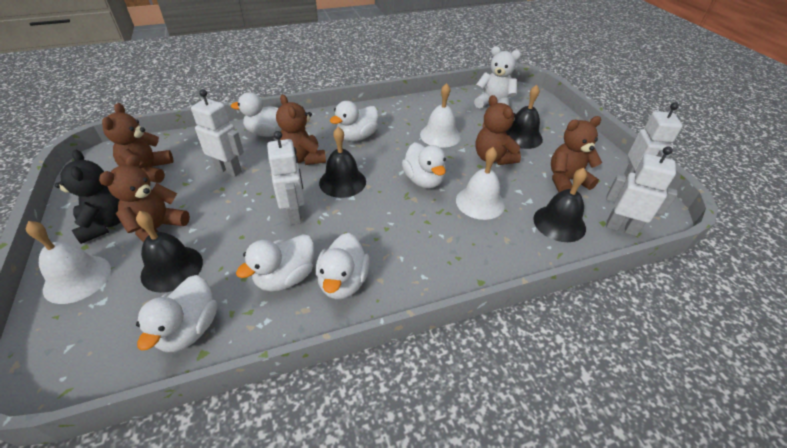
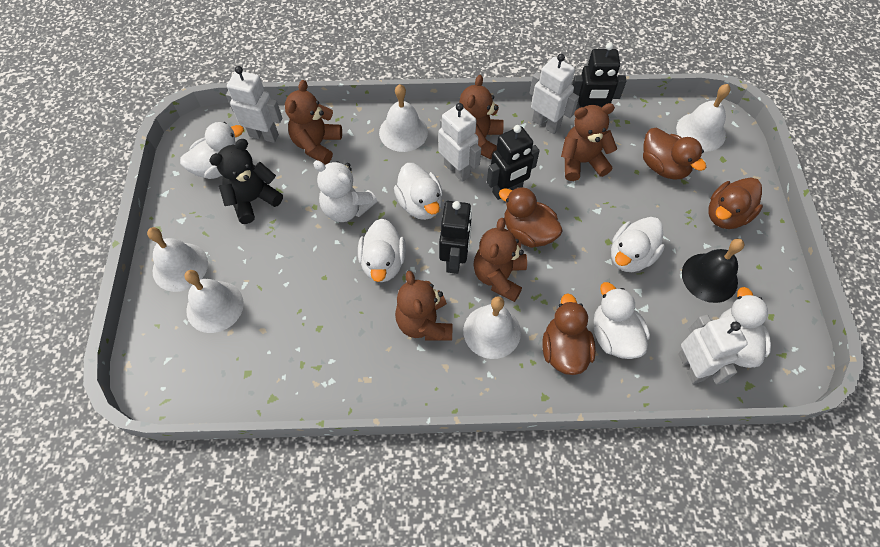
black bell: [136,211,203,293] [319,127,366,198] [506,85,543,149] [533,168,587,242] = 4 -> [682,239,744,303] = 1
black robot: none = 0 -> [439,201,472,274] [487,125,540,200] [572,42,627,111] = 3
brown duck: none = 0 -> [499,187,563,248] [543,293,596,375] [643,128,706,179] [708,177,763,229] = 4
white bell: [26,221,111,304] [420,83,461,148] [456,147,505,220] = 3 -> [147,227,208,292] [184,270,244,333] [379,84,428,152] [463,297,521,359] [676,84,730,152] = 5

